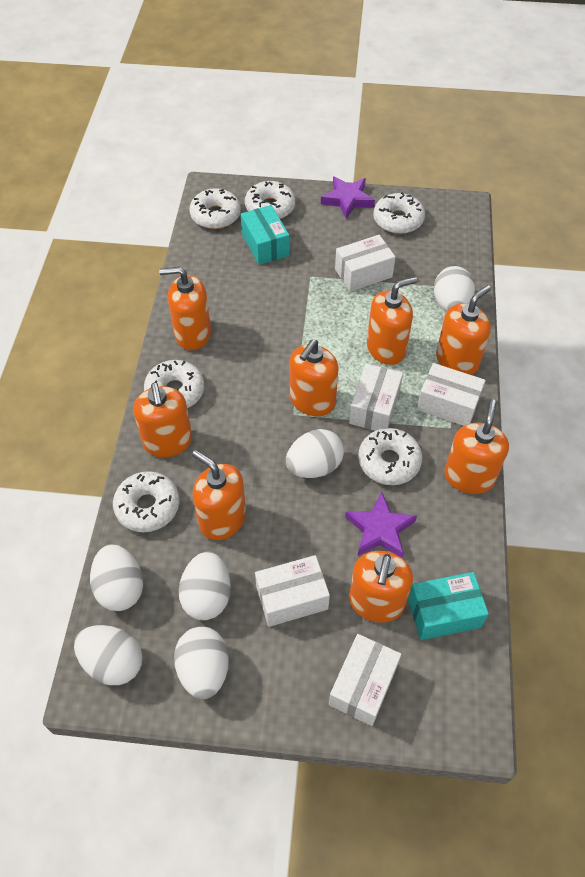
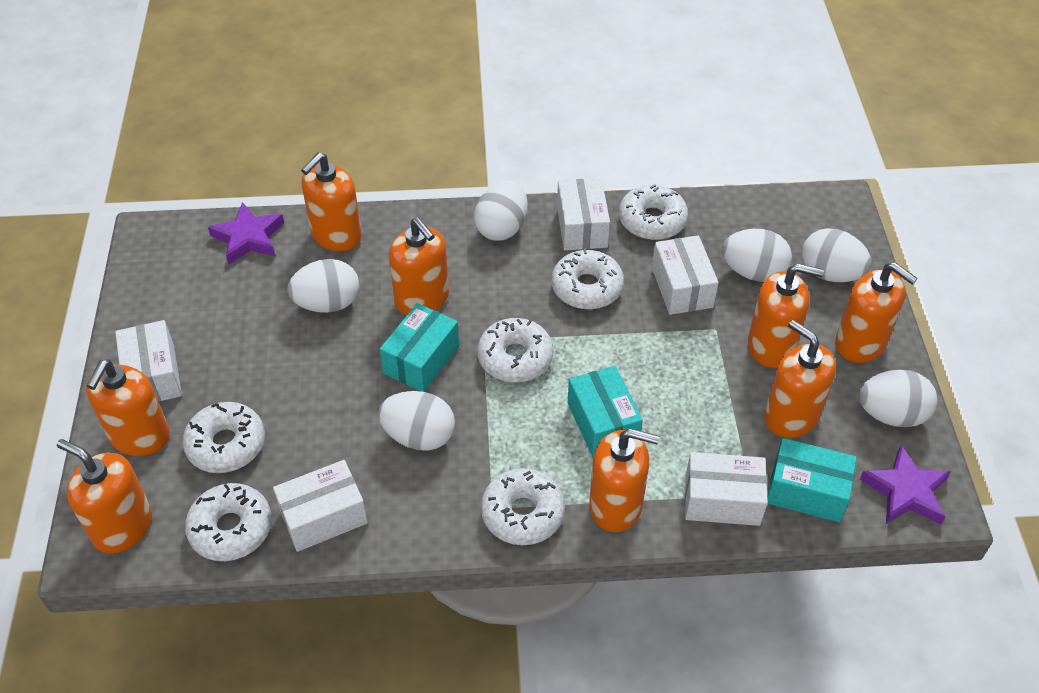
turquoise box: [241,205,289,265] [408,572,489,640] = 2 -> [380,303,459,392] [568,366,643,457] [767,438,857,522] = 3

